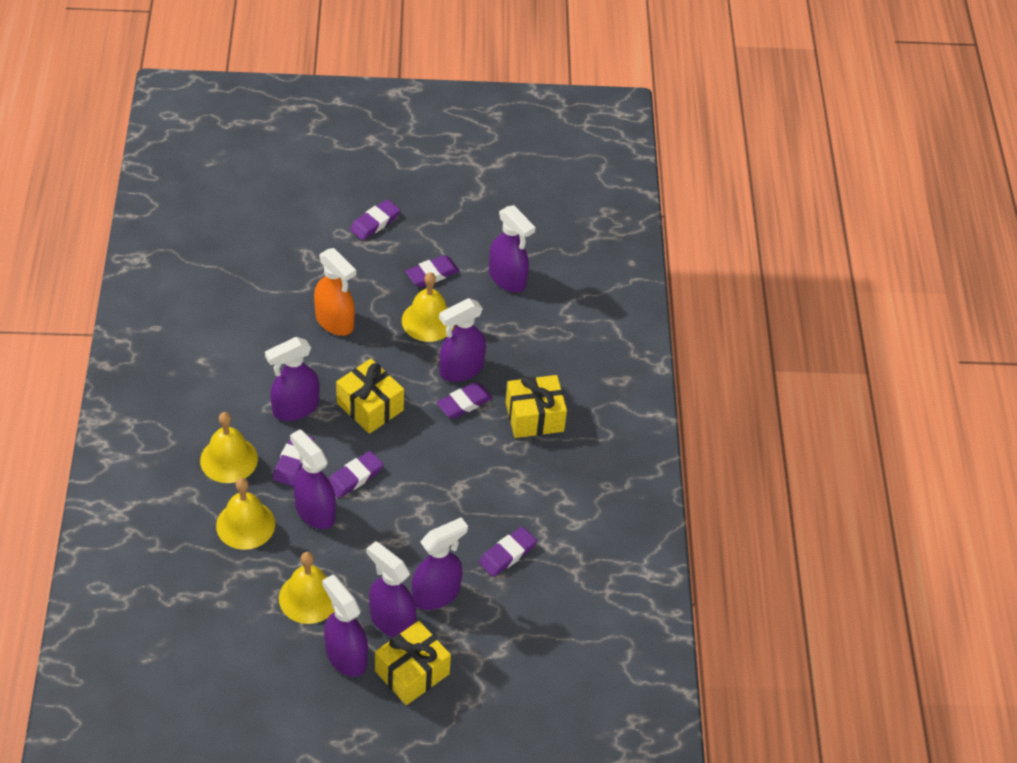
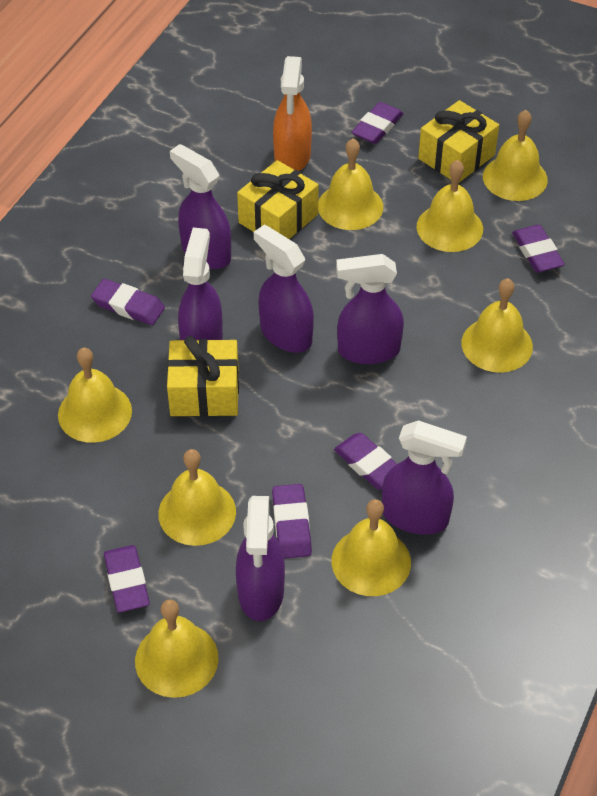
purple spray bottle: [265,337,320,421] [290,429,336,529] [322,575,368,677] [367,541,416,638] [412,517,468,610] [439,298,486,382] [489,205,535,292] = 7 -> [170,144,231,269] [178,228,223,340] [236,496,285,621] [254,225,314,353] [336,254,404,364] [382,420,467,535] = 6
yellow bell: [200,412,258,483] [216,478,275,550] [279,552,334,624] [402,272,455,342] = 4 -> [58,348,132,443] [135,599,219,698] [158,449,236,546] [318,138,383,230] [331,499,411,596] [417,160,483,252] [461,278,533,373] [483,110,548,201] = 8

